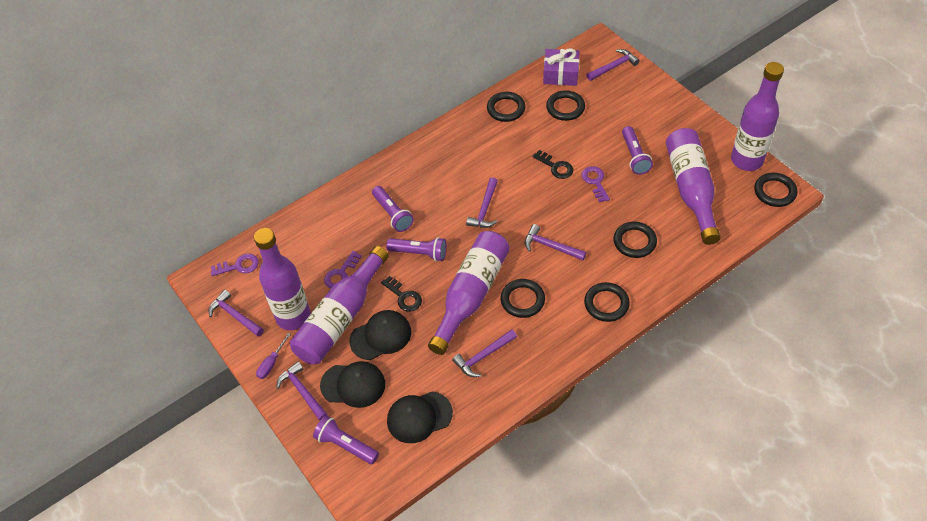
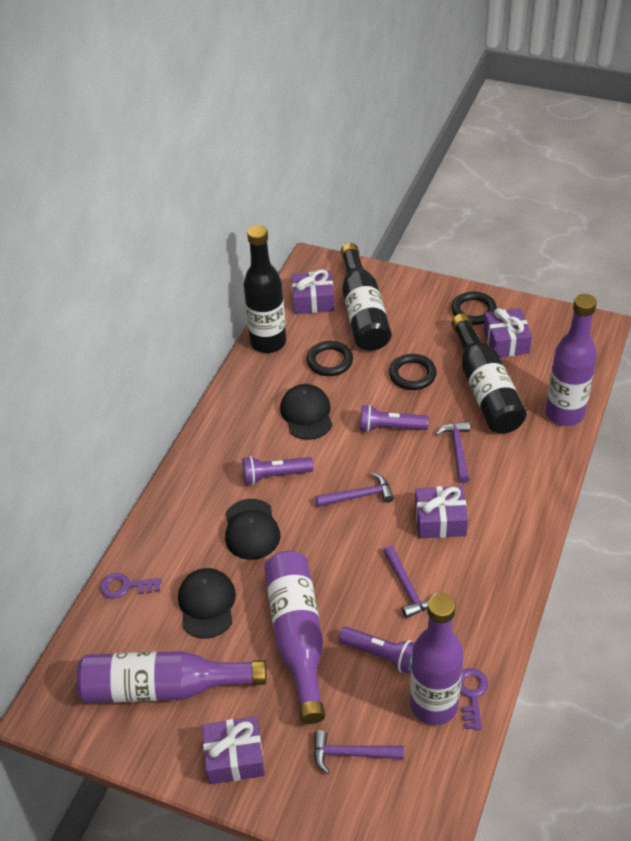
black bottle: none = 0 -> [243,225,286,353] [341,243,392,351] [451,314,527,433] = 3
black key: [381,276,422,312] [533,150,573,179] = 2 -> none = 0
black ring: [487,92,526,122] [501,279,545,318] [546,90,585,121] [584,282,630,322] [613,222,657,258] [754,173,797,207] = 6 -> [307,341,353,376] [389,354,437,390] [452,291,497,325] = 3
purple bottle: [254,228,311,330] [290,246,389,364] [428,231,510,355] [666,128,721,245] [731,62,784,171] = 5 -> [77,651,266,703] [264,551,325,724] [410,593,464,725] [545,294,597,426] = 4
purple flashlight: [313,415,379,464] [372,186,414,232] [386,237,446,261] [622,126,653,175] = 4 -> [242,456,313,485] [339,627,414,674] [360,405,428,432] = 3
purple gift: [543,49,580,86] = 1 -> [202,716,265,784] [292,269,334,314] [415,486,468,538] [484,308,532,357] = 4
purple hammer: [208,290,264,336] [276,361,328,421] [452,329,517,377] [466,177,498,228] [525,224,586,260] [587,49,640,81] = 6 -> [314,730,404,774] [316,473,394,507] [383,546,437,618] [436,421,470,483] = 4
purple key: [211,254,259,276] [324,251,362,288] [582,166,610,202] = 3 -> [100,573,162,599] [460,668,488,730] = 2
purple screwdriver: [256,333,291,379] = 1 -> none = 0

